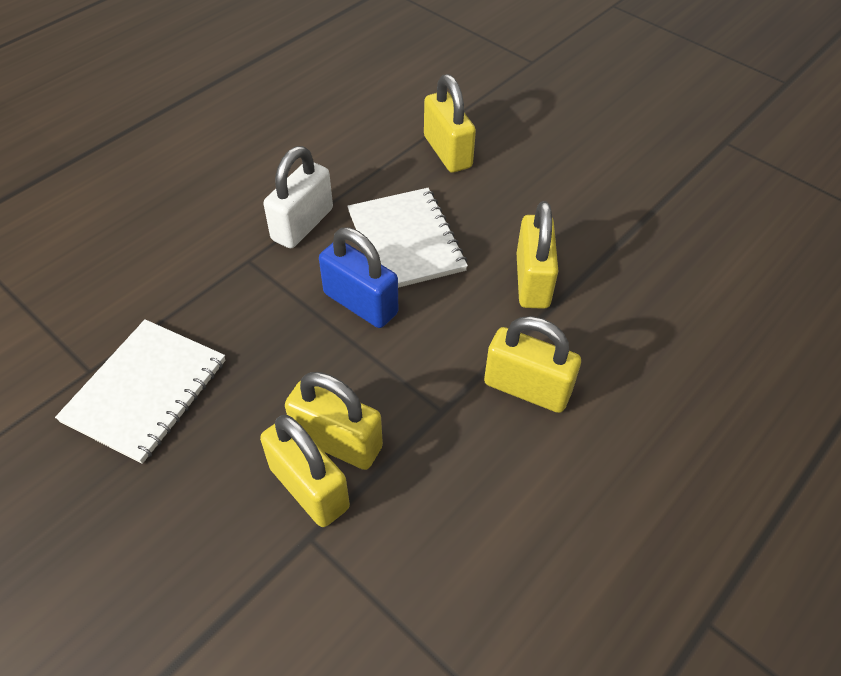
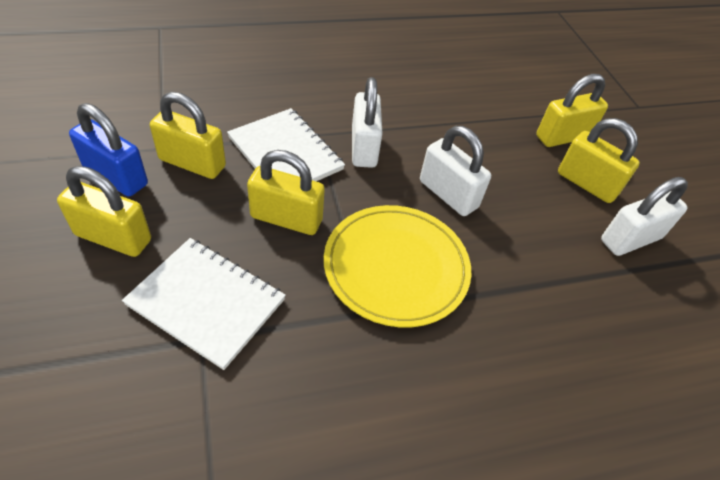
white padlock: [263,146,333,248] = 1 -> [352,77,383,168] [420,126,491,216] [601,177,688,256] = 3
yellow plate: none = 0 -> [324,205,471,327] = 1

